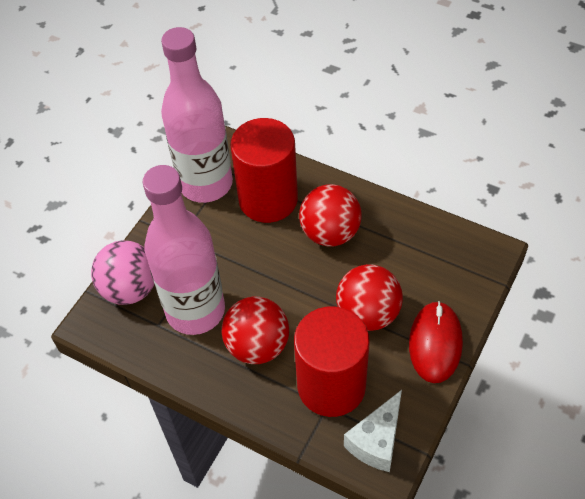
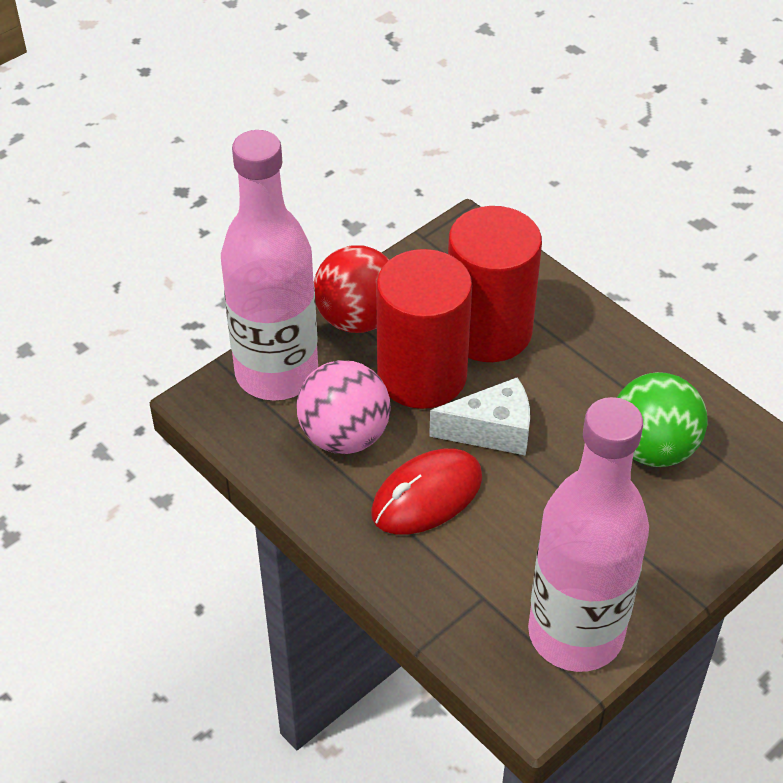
green ball: none = 0 -> [617,372,707,467] = 1
red ball: [222,297,289,364] [299,184,362,247] [336,264,403,331] = 3 -> [314,245,389,333] = 1

